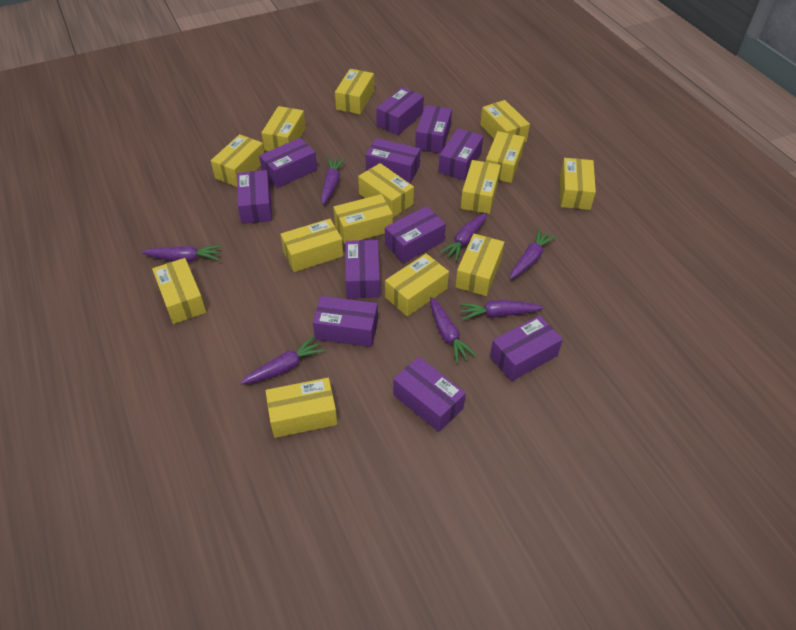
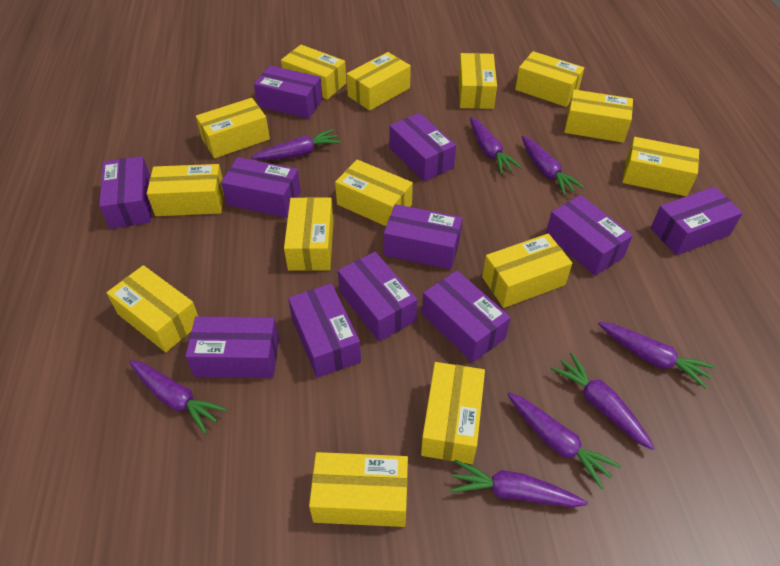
purple carrot: [142,245,222,262] [240,336,325,385] [321,157,346,205] [430,297,477,364] [439,212,487,262] [459,300,544,320] [510,228,557,280] = 7 -> [129,360,227,434] [251,129,341,160] [450,460,588,508] [470,117,522,174] [507,393,621,489] [522,136,584,196] [550,352,655,450] [598,322,716,389] = 8

